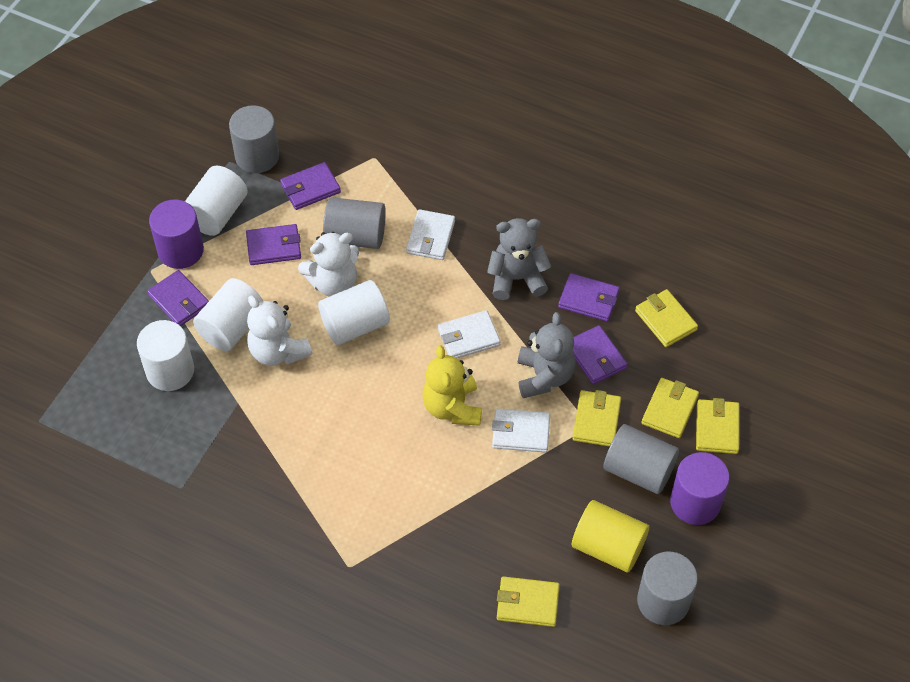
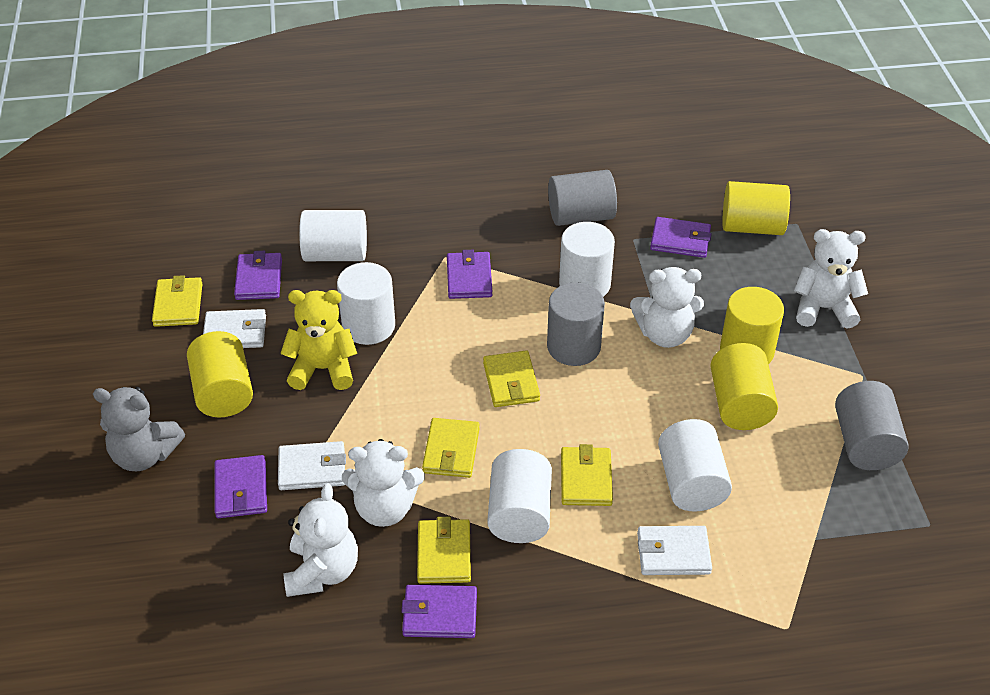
grey cylinder: [229,105,279,173] [323,197,386,249] [603,424,679,494] [637,552,698,625] = 4 -> [547,282,605,366] [548,170,617,226] [835,381,909,470] = 3
grey teddy bear: [487,218,551,300] [518,312,576,398] = 2 -> [93,387,185,471] = 1
purple cylinder: [149,200,204,269] [670,452,729,525] = 2 -> none = 0
white cylinder: [137,320,194,391] [185,166,248,236] [193,278,263,351] [318,280,390,345] = 4 -> [299,210,367,261] [337,262,395,345] [487,449,552,543] [559,222,615,297] [658,419,732,512] = 5
white teddy bear: [247,296,312,366] [298,232,359,297] = 2 -> [283,484,358,597] [342,439,425,527] [630,267,704,348] [794,229,868,329] = 4
yellow cylinder: [572,500,649,572] = 1 -> [187,331,253,417] [710,343,778,430] [720,287,784,364] [722,181,790,235] = 4

